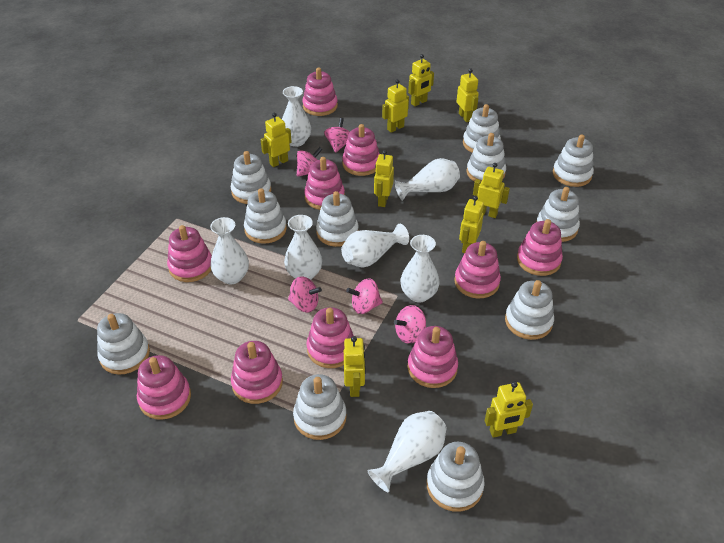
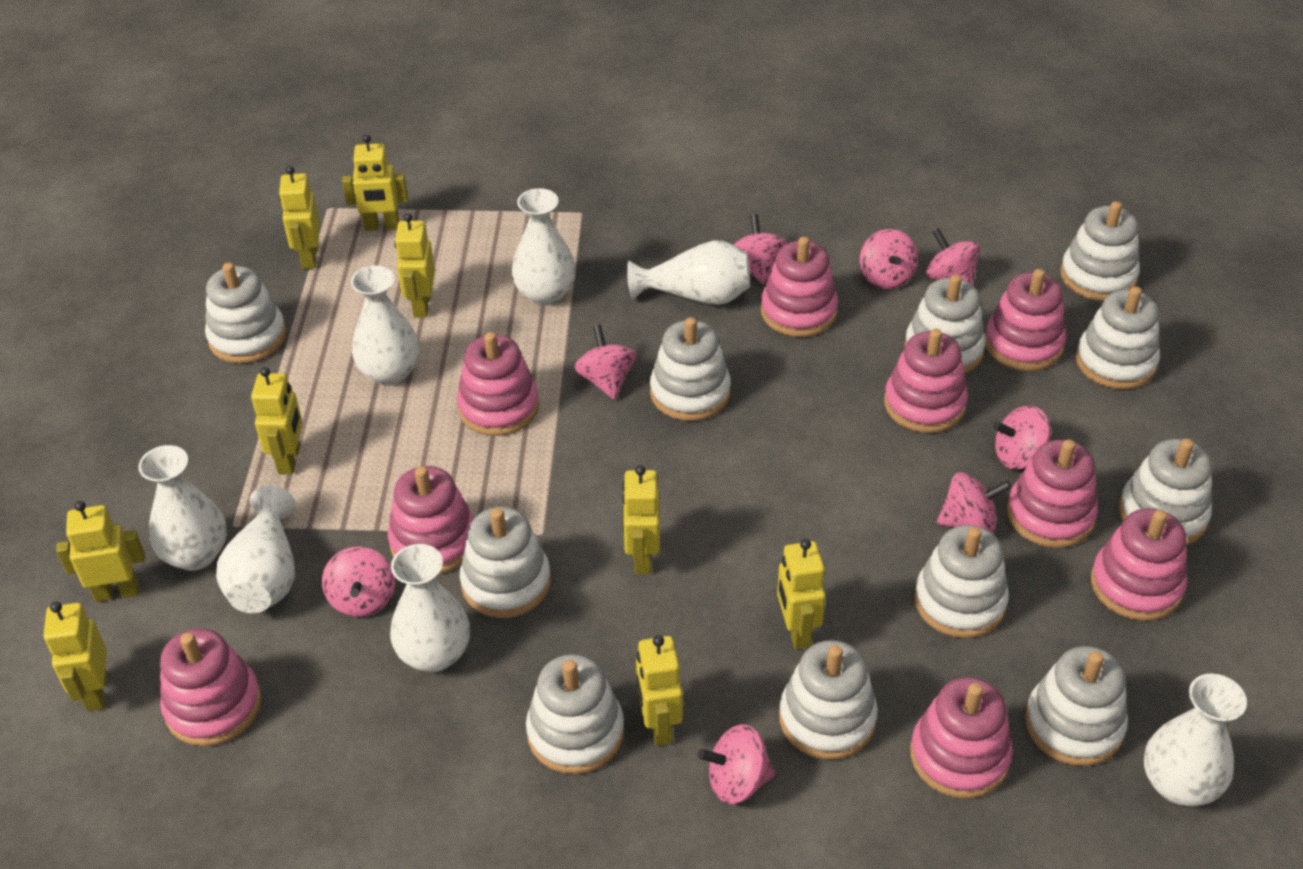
pink spinning top: [288,276,322,313] [297,147,323,176] [324,118,350,153] [346,278,383,314] [394,305,426,344] = 5 -> [322,547,395,617] [574,325,636,400] [698,724,775,804] [733,214,788,285] [860,229,918,289] [926,228,980,285] [937,472,1012,533] [993,405,1051,470] = 8
pink stacking toy: [137,355,191,420] [167,225,212,282] [231,341,283,404] [302,68,338,116] [304,157,345,210] [306,307,354,368] [342,124,380,176] [408,326,458,388] [454,241,501,298] [517,219,563,276] = 10 -> [160,628,261,746] [388,466,474,574] [457,332,539,436] [761,237,838,337] [884,329,968,433] [910,677,1013,799] [985,269,1066,371] [1007,439,1098,548] [1091,508,1187,621] = 9

